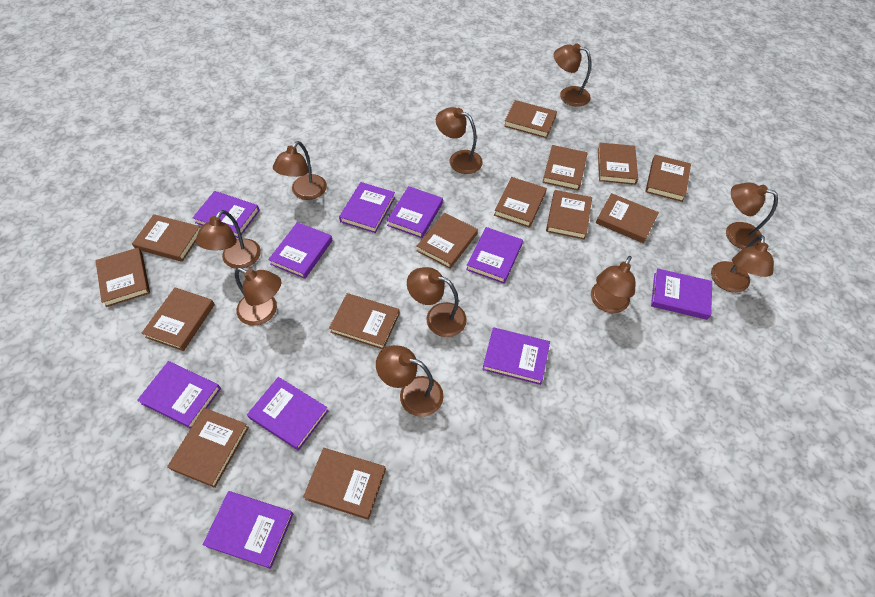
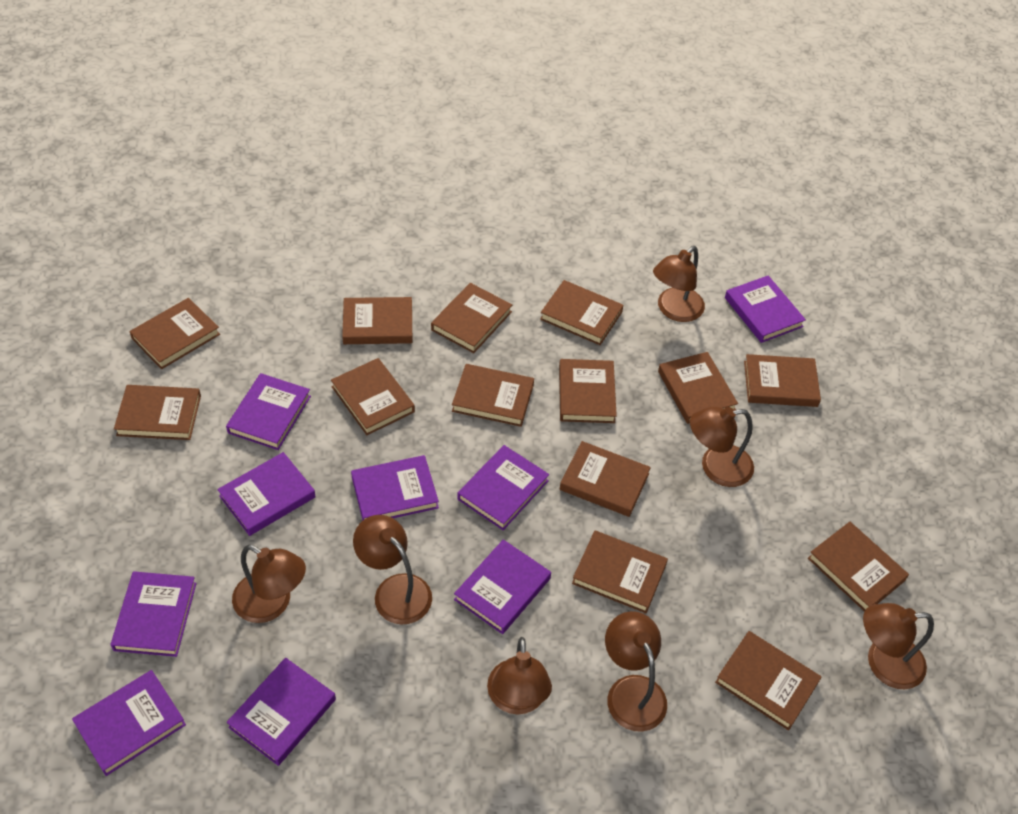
brown lamp: [196,210,261,269] [235,268,282,326] [273,141,327,200] [376,345,443,417] [407,267,467,337] [436,107,483,174] [554,43,591,107] [591,256,636,313] [711,235,774,293] [726,183,778,249] = 10 -> [232,544,306,623] [353,515,432,625] [487,637,552,714] [605,611,667,732] [653,246,705,322] [690,406,754,487] [863,603,934,689] = 7
purple book: [137,361,221,429] [192,191,260,238] [203,491,293,569] [247,377,328,450] [268,222,333,279] [339,182,395,233] [387,186,443,238] [466,227,523,284] [482,327,550,385] [651,268,712,320] = 10 -> [72,670,186,776] [111,571,197,657] [217,452,316,536] [226,373,311,450] [227,658,336,766] [351,455,439,520] [454,539,551,634] [457,445,549,530] [725,276,806,343] = 9

